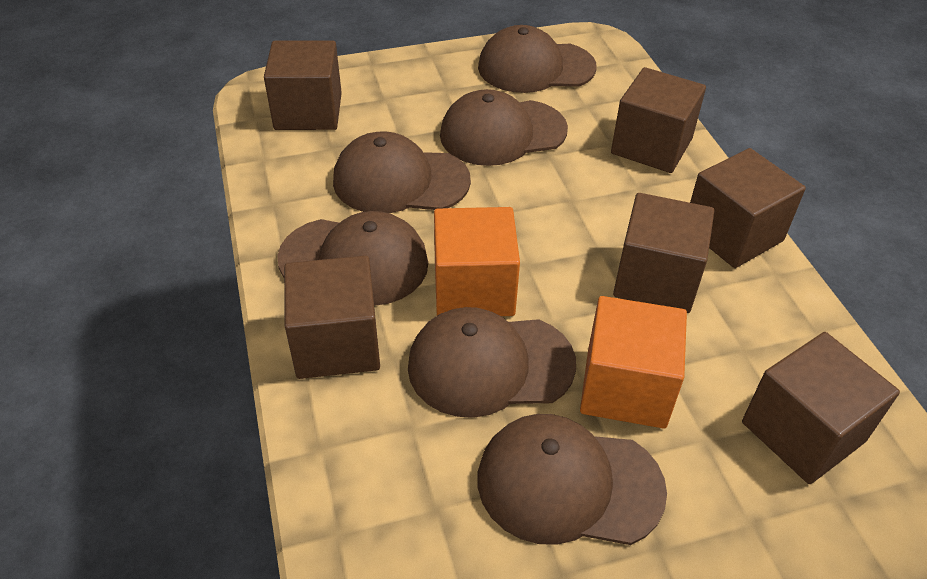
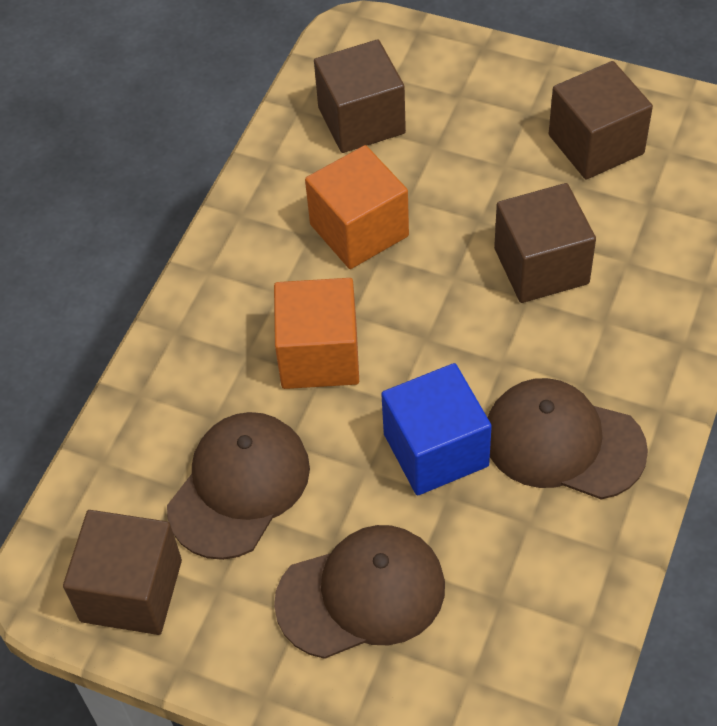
blue cube: none = 0 -> [381,363,492,495] = 1
brown cap: [277,211,428,306] [333,131,471,213] [408,307,576,418] [440,89,568,166] [477,414,667,545] [478,25,596,93] = 6 -> [167,412,310,560] [274,525,445,659] [488,378,648,499] = 3
brown cube: [264,41,342,130] [284,256,380,379] [611,67,706,173] [613,193,714,313] [690,148,806,268] [742,332,900,484] = 6 -> [63,510,182,635] [314,39,406,153] [494,183,596,303] [549,61,653,179] = 4

